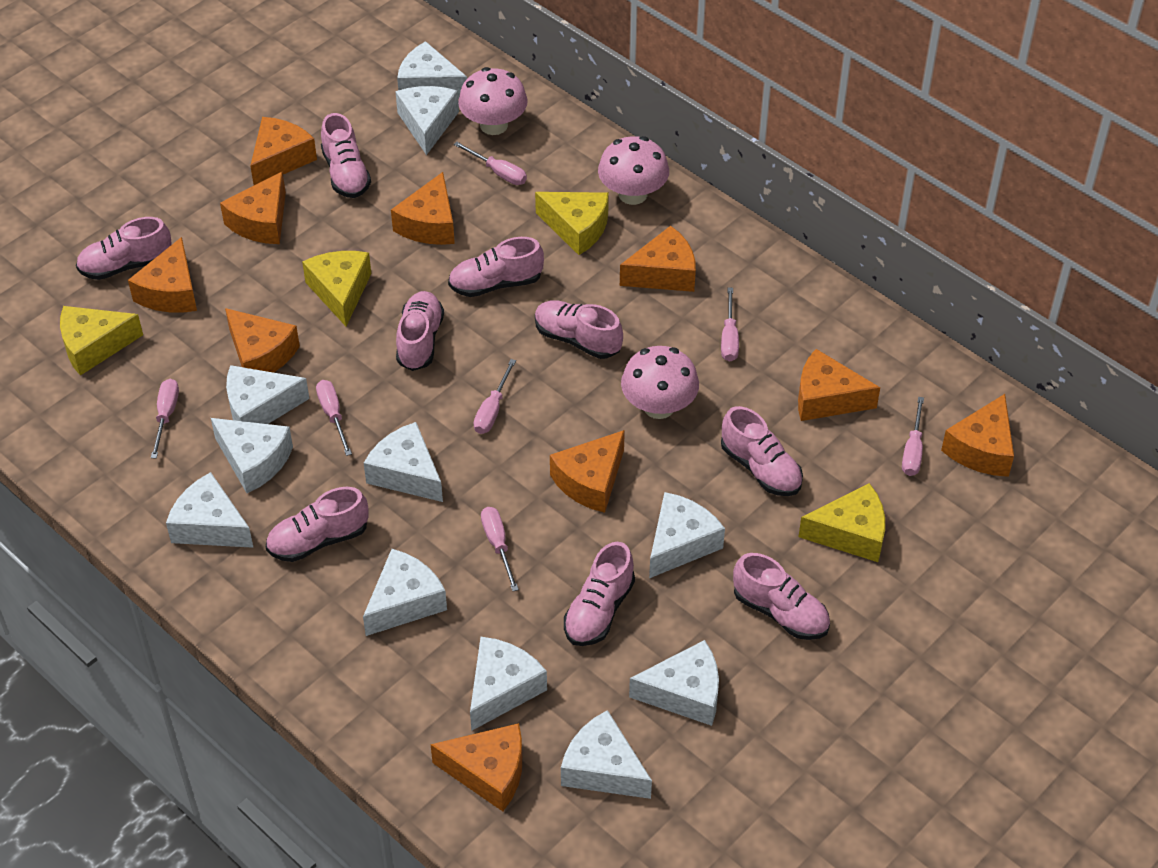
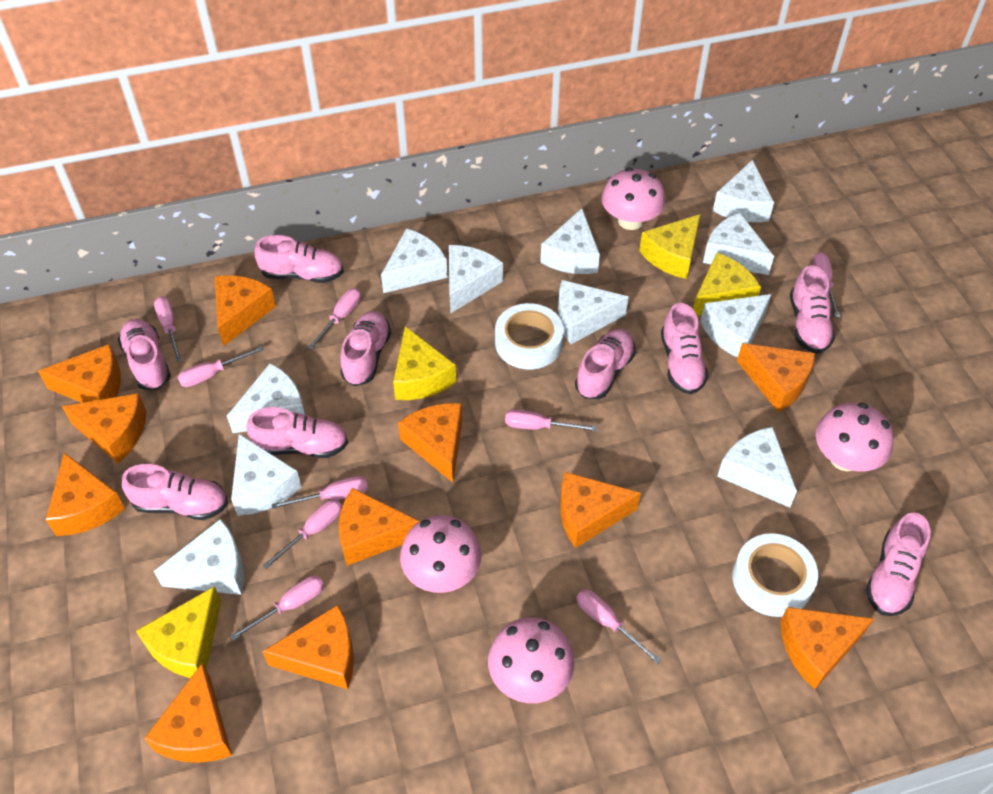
orange cheese: [128,237,197,313] [220,172,286,244] [225,308,300,373] [250,117,317,185] [391,172,455,245] [430,723,522,811] [550,430,625,513] [620,226,696,292] [798,349,880,421] [941,394,1014,477] = 10 -> [38,344,121,403] [46,453,125,536] [62,393,146,463] [144,663,232,763] [215,275,276,346] [262,605,354,689] [339,488,419,566] [398,403,462,482] [560,472,641,548] [737,343,815,412] [780,607,874,689] = 11
pink mushroom: [458,67,528,135] [598,136,669,205] [621,346,699,419] = 3 -> [400,515,482,593] [488,617,575,703] [602,168,665,230] [816,403,893,471] = 4
pink screwdriver: [151,379,179,458] [316,380,352,456] [454,142,527,185] [474,359,516,434] [481,507,519,591] [721,288,739,362] [902,397,924,476] = 7 -> [154,297,182,362] [177,346,264,387] [230,575,324,641] [263,499,342,569] [272,476,368,509] [308,288,361,350] [505,409,597,431] [576,589,661,664] [812,252,840,318] = 9
white tape: none = 0 -> [495,303,564,369] [733,533,818,617] = 2

